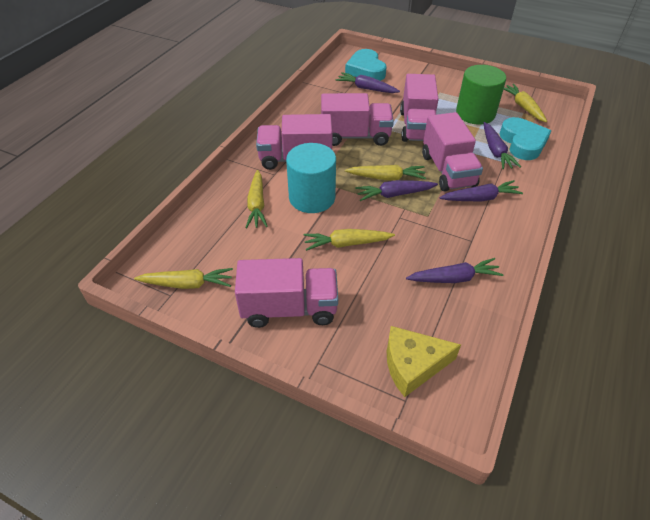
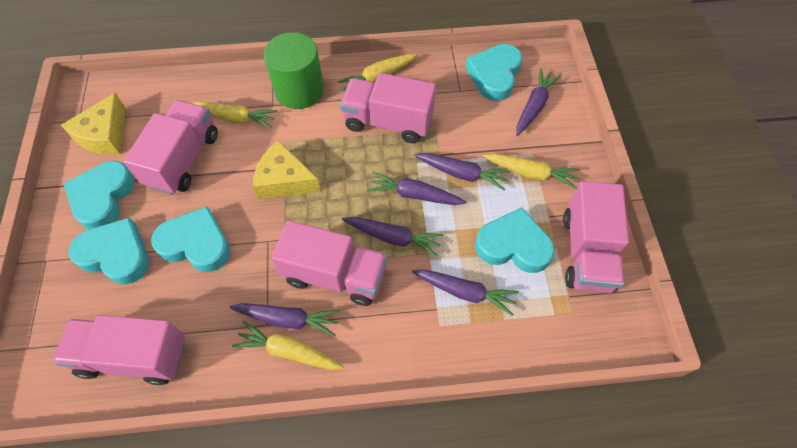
purple carrot: [336,72,400,93] [355,180,438,201] [406,258,503,283] [439,180,523,201] [484,122,521,170] = 5 -> [230,303,340,337] [342,217,443,257] [367,171,466,205] [412,269,519,316] [414,153,510,191] [516,69,561,136] = 6
turquoise cylinder: [286,143,336,213] = 1 -> none = 0
turquoise heart: [345,49,387,81] [499,117,551,160] = 2 -> [63,161,135,229] [68,217,149,285] [151,206,230,272] [465,44,522,101] [475,207,555,273] = 5
yellow carrot: [134,268,233,289] [245,170,268,228] [304,229,395,251] [345,165,426,180] [503,84,547,122] = 5 -> [192,101,277,128] [232,321,344,370] [337,53,418,89] [482,153,580,189] = 4
yellow cheese: [387,326,461,397] = 1 -> [61,93,125,155] [253,140,321,199] = 2

